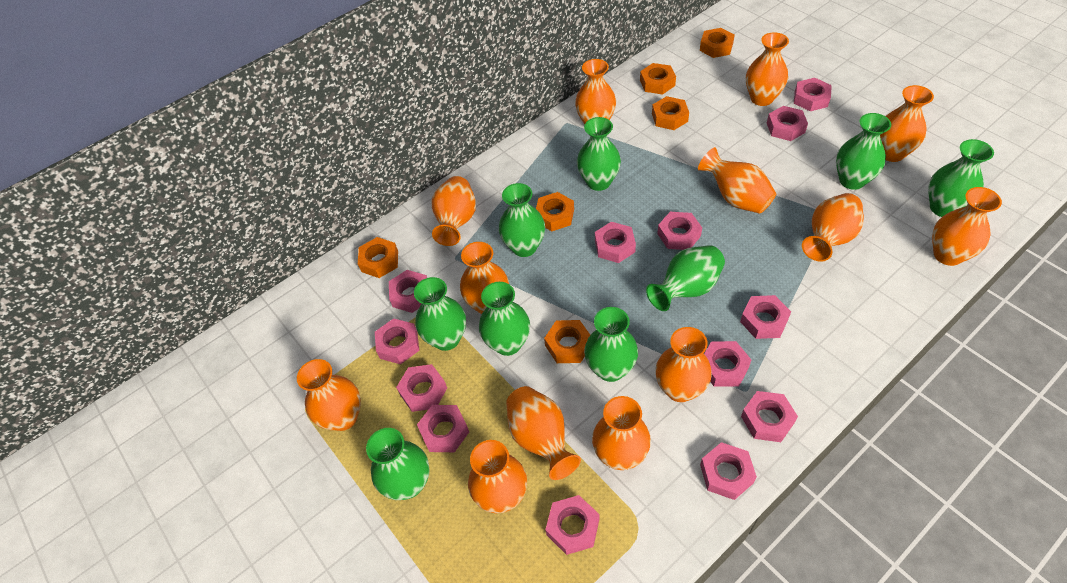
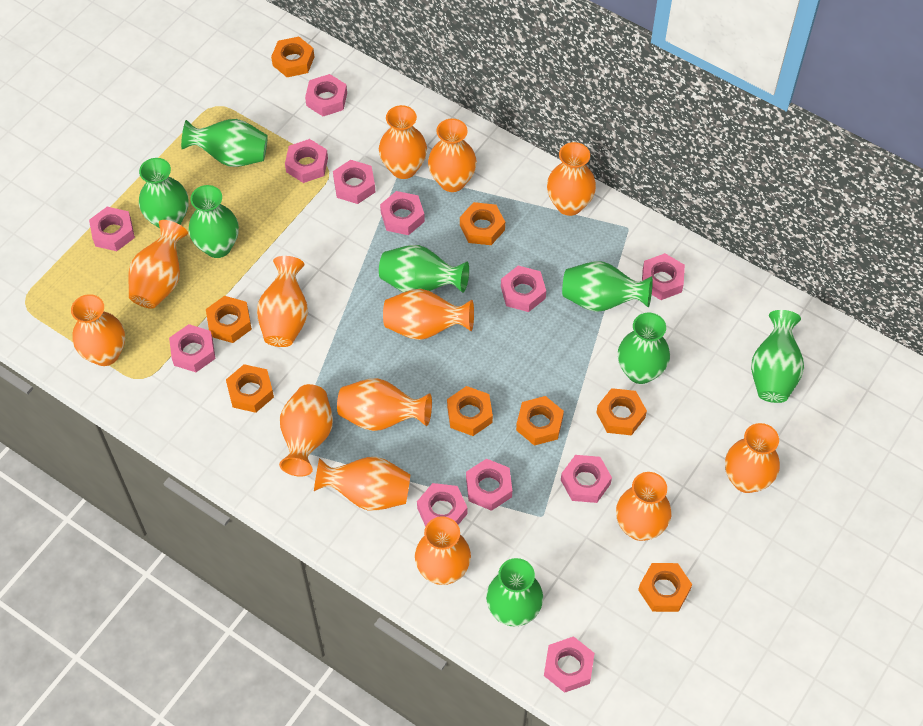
green vase: [366,428,429,500] [414,277,466,351] [479,282,530,356] [499,183,545,257] [577,117,621,191] [584,307,638,382] [646,245,725,311] [836,113,891,190] [928,139,994,217] = 9 -> [139,158,188,229] [181,119,268,167] [189,185,239,258] [379,245,469,293] [486,558,543,627] [562,261,653,312] [618,312,670,384] [751,310,804,403] = 8
orange nut: [358,237,398,278] [536,192,574,231] [544,320,590,363] [640,63,676,94] [652,96,689,130] [700,28,735,58] = 6 -> [206,296,252,343] [226,364,274,413] [271,37,314,77] [447,386,493,436] [460,202,505,245] [516,396,564,446] [596,388,647,436] [638,563,692,612] = 8
pink nut: [375,318,419,364] [389,270,427,313] [396,364,447,412] [417,405,469,452] [545,495,599,555] [595,222,636,263] [657,212,702,250] [700,442,757,500] [704,341,751,387] [740,295,791,339] [741,391,798,442] [767,106,808,141] [794,78,832,111] = 13 -> [89,207,135,251] [169,324,215,372] [285,139,328,183] [305,74,347,116] [333,160,375,204] [380,191,425,235] [417,483,467,527] [466,458,512,511] [501,266,546,312] [544,636,595,693] [561,455,612,503] [642,253,685,300] = 12

